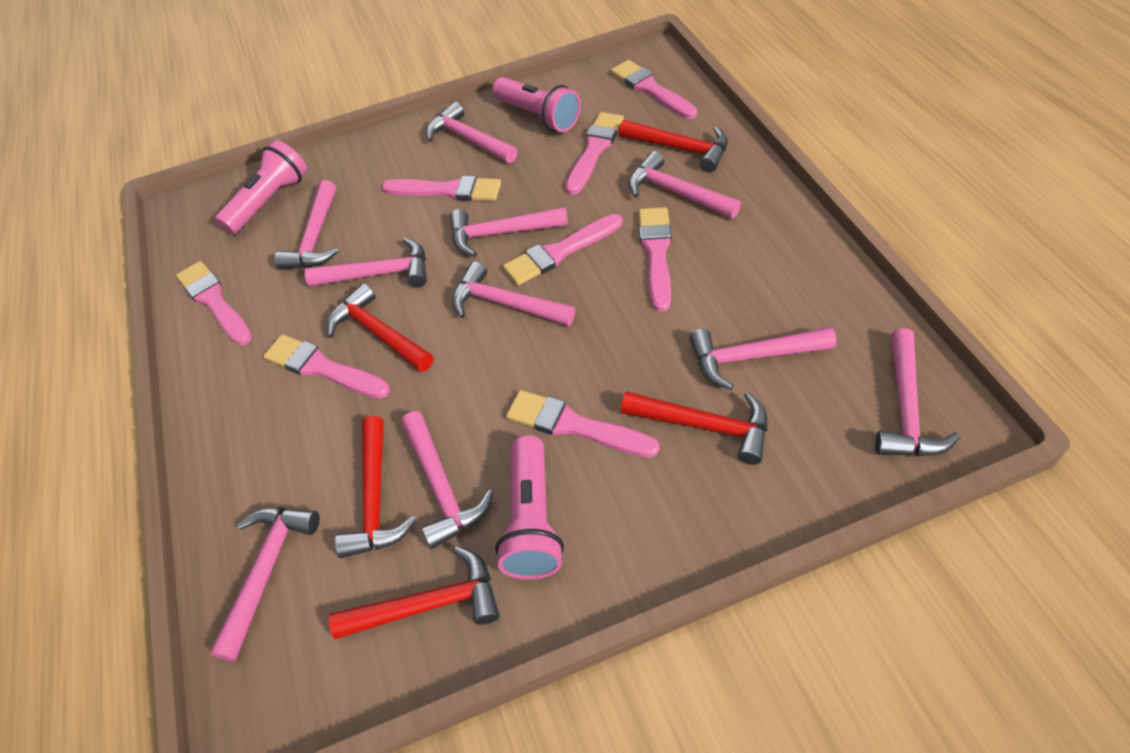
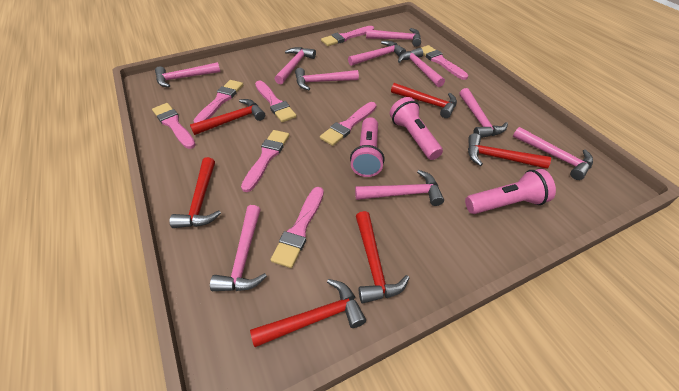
red hammer: [327,283,433,372] [329,546,499,639] [335,416,417,558] [619,120,728,172] [621,391,768,465] = 5 -> [170,157,221,228] [190,99,265,135] [250,279,366,347] [356,211,409,304] [391,83,457,118] [468,133,551,169] = 6

